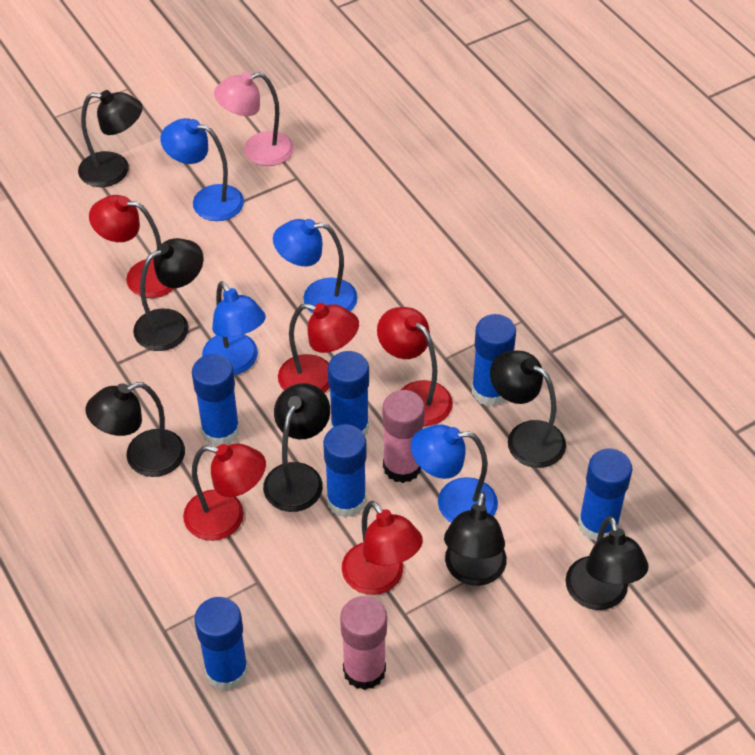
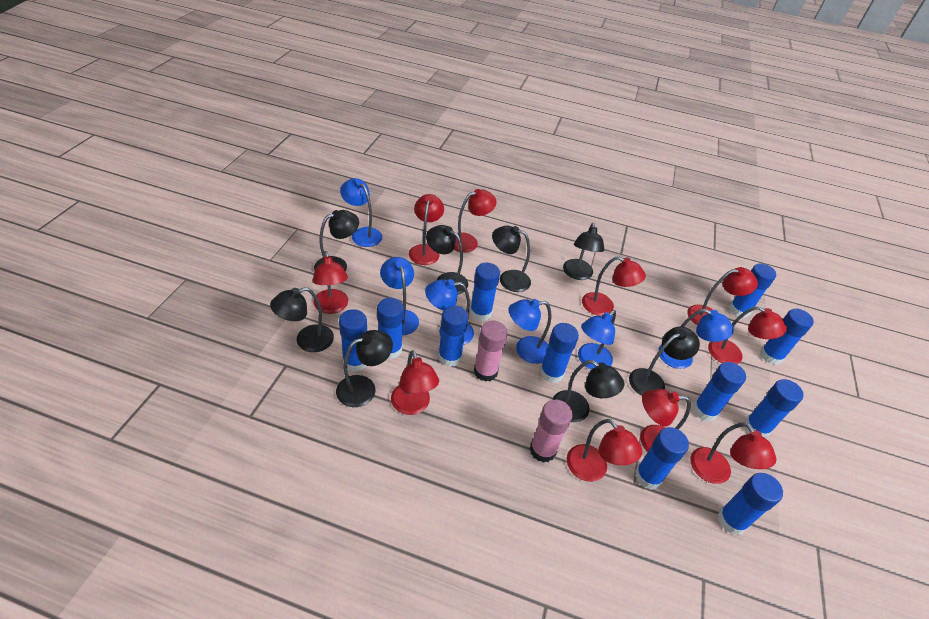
black lamp: [78,90,143,187] [86,382,185,477] [133,238,203,351] [263,383,330,512] [444,492,507,586] [490,351,566,468] [565,516,648,610] = 7 -> [270,287,334,352] [314,210,359,271] [336,330,393,407] [426,225,468,294] [492,226,531,292] [552,360,625,422] [563,223,604,280] [629,326,700,396] = 8
blue glue stick: [192,354,240,447] [194,597,248,691] [323,424,367,518] [328,351,369,435] [472,314,516,406] [578,449,632,542] = 6 -> [339,309,367,372] [377,298,404,359] [438,306,469,367] [470,263,500,321] [540,323,579,383] [635,427,689,490] [692,362,746,422] [718,473,783,535] [729,263,776,318] [745,379,803,438] [760,309,814,365] = 11
blue lamp: [160,118,244,221] [202,281,266,375] [273,219,358,314] [411,425,498,523] = 4 -> [340,178,382,247] [380,257,419,335] [425,279,474,345] [508,299,551,364] [578,310,616,369] [658,309,734,369] = 6
pink lamp: [214,72,294,166] = 1 -> none = 0
red lamp: [89,195,175,298] [183,443,266,541] [278,303,359,393] [342,501,423,595] [377,307,453,426] = 5 -> [312,251,348,314] [391,350,439,415] [409,194,444,265] [454,189,497,253] [567,419,642,482] [582,256,646,316] [640,389,691,452] [688,267,758,325] [690,422,777,484] [708,306,787,364] = 10

